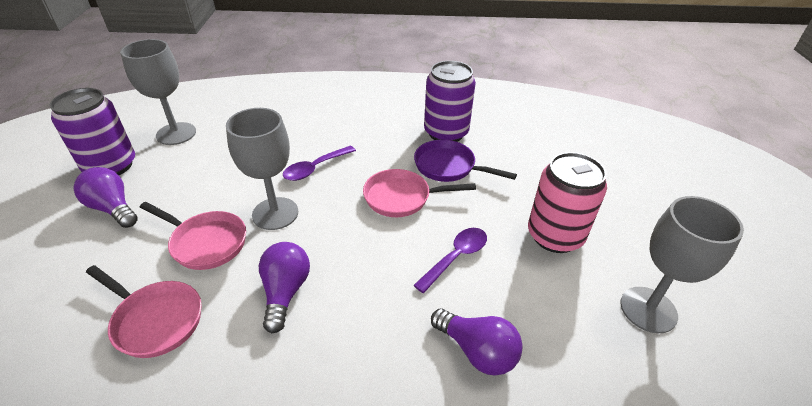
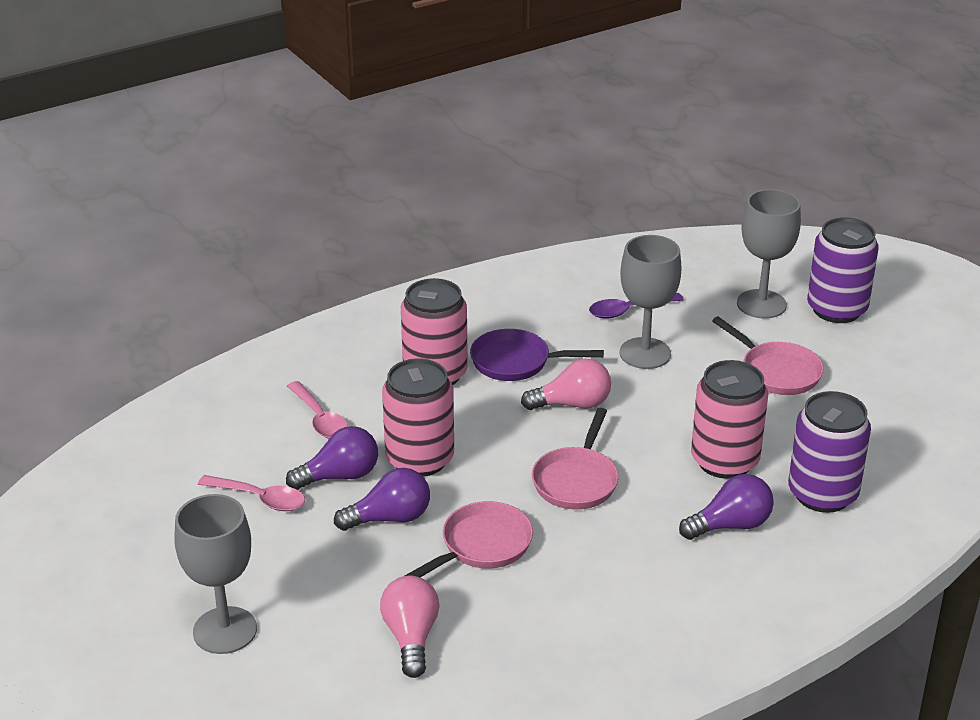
pink can: [528,152,607,253] = 1 -> [382,358,454,477] [401,278,468,385] [691,360,768,479] = 3
pink light bulb: none = 0 -> [380,576,439,678] [521,359,611,410] = 2
pink spoon: none = 0 -> [198,475,305,511] [287,381,348,439] = 2
purple spoon: [283,146,356,181] [413,228,487,293] = 2 -> [589,293,684,319] = 1

